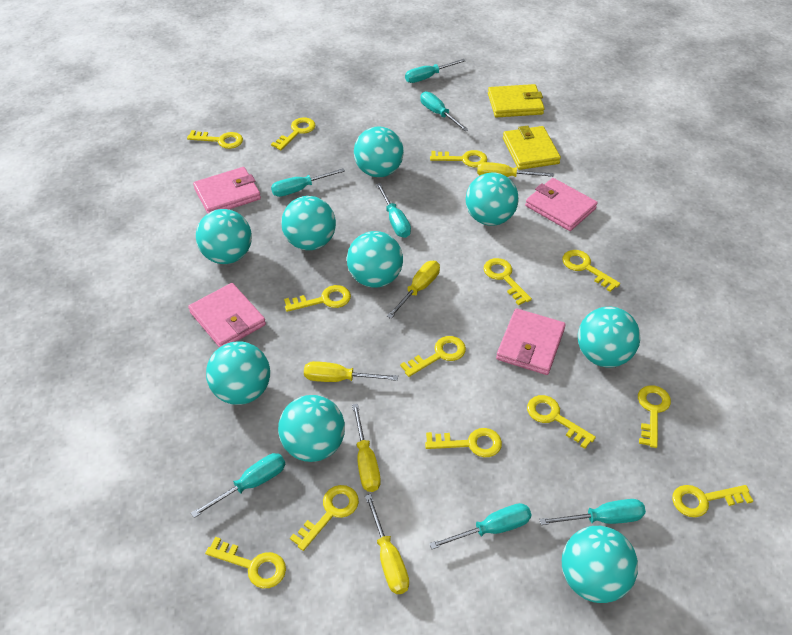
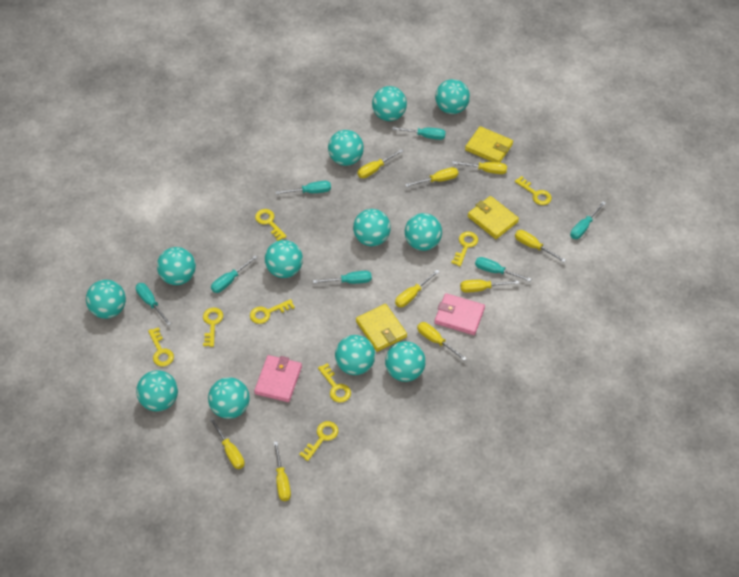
pink wallet: [188,283,266,348] [193,167,261,214] [496,308,566,375] [525,178,598,231] = 4 -> [254,355,302,402] [435,293,485,335] = 2
turquoise ball: [196,209,252,264] [206,341,270,405] [278,395,345,462] [281,196,336,250] [347,231,403,288] [354,127,404,177] [466,172,519,226] [562,526,638,603] [578,307,640,367] = 9 -> [86,280,126,319] [136,370,178,411] [157,247,196,285] [208,377,250,419] [265,240,303,278] [328,130,364,166] [335,335,375,375] [353,209,391,246] [372,86,407,121] [385,341,426,382] [405,213,442,251] [435,79,470,114] = 12
yellow key: [187,130,243,149] [205,537,286,588] [271,118,316,150] [284,285,351,312] [290,485,359,551] [400,336,466,377] [425,428,502,457] [430,150,487,167] [484,258,532,305] [527,395,596,449] [562,250,620,292] [638,385,671,448] [672,485,753,517] = 13 -> [148,327,174,367] [203,307,223,347] [250,299,295,324] [255,209,287,241] [299,421,338,461] [318,363,351,403] [451,232,478,266] [515,176,552,205] = 8
yellow screwdriver: [304,361,398,382] [352,404,381,492] [365,494,409,594] [387,261,440,319] [477,162,554,177] = 5 -> [210,417,245,469] [274,441,291,501] [357,149,403,178] [395,270,440,307] [405,167,458,187] [417,322,467,361] [452,161,507,174] [460,280,519,293] [515,230,565,262] = 9
yellow wallet: [488,84,544,118] [503,125,561,170] = 2 -> [356,304,407,352] [465,126,513,163] [468,196,519,239] = 3

